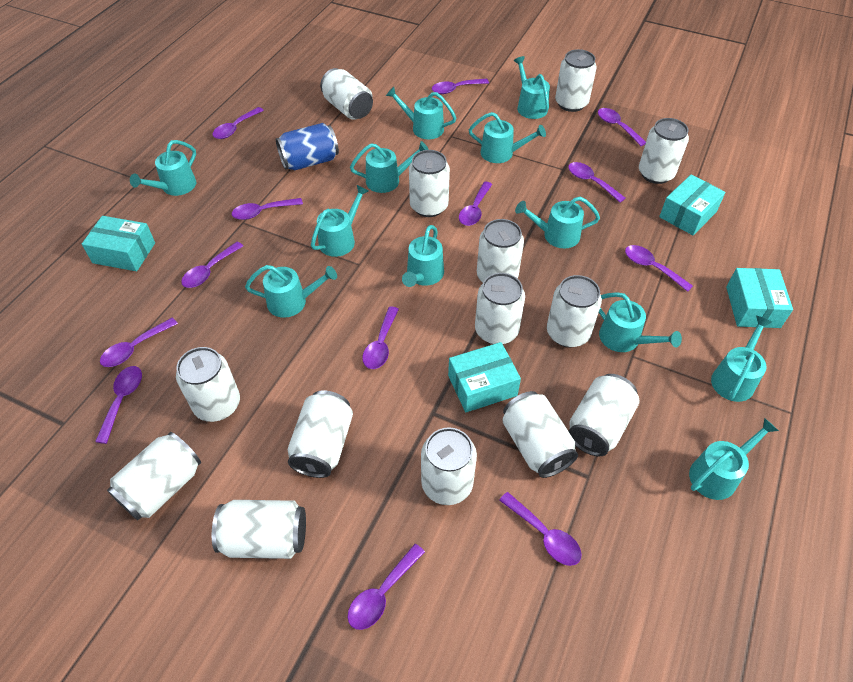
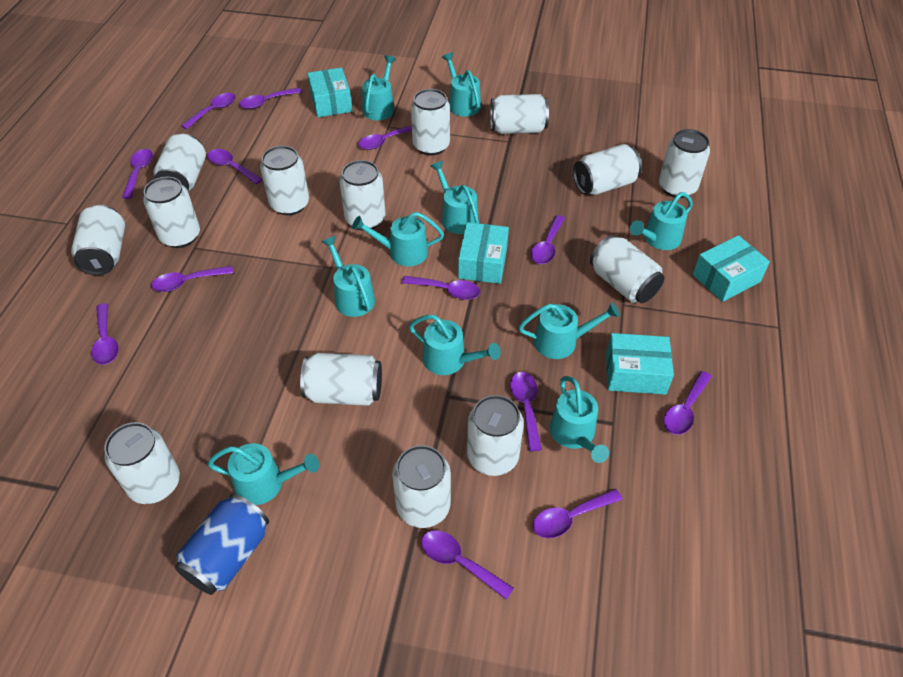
turquoise watering can: [130,140,196,196] [245,265,337,318] [311,185,368,257] [350,141,429,193] [386,87,456,139] [402,225,444,287] [469,112,546,163] [514,56,550,119] [515,197,600,248] [599,292,682,352] [689,418,779,500] [711,316,772,402] = 12 -> [208,443,319,505] [322,236,375,317] [352,212,444,266] [362,55,396,120] [409,315,501,375] [431,161,479,234] [442,53,481,117] [519,302,620,359] [550,376,609,463] [630,192,693,250] = 10

